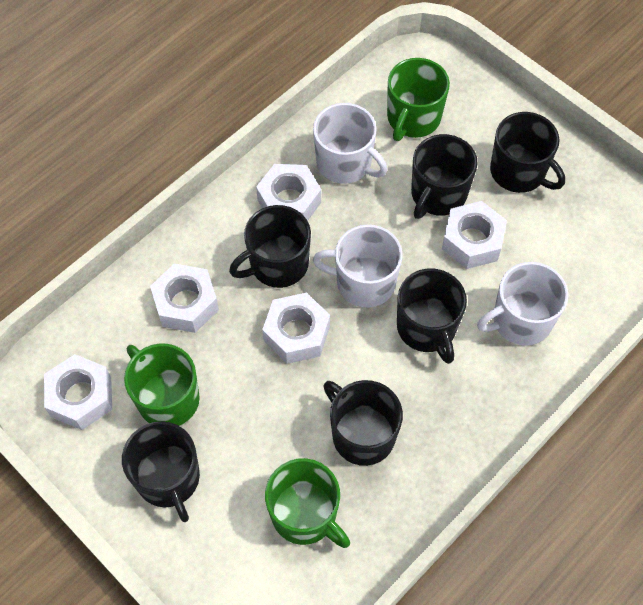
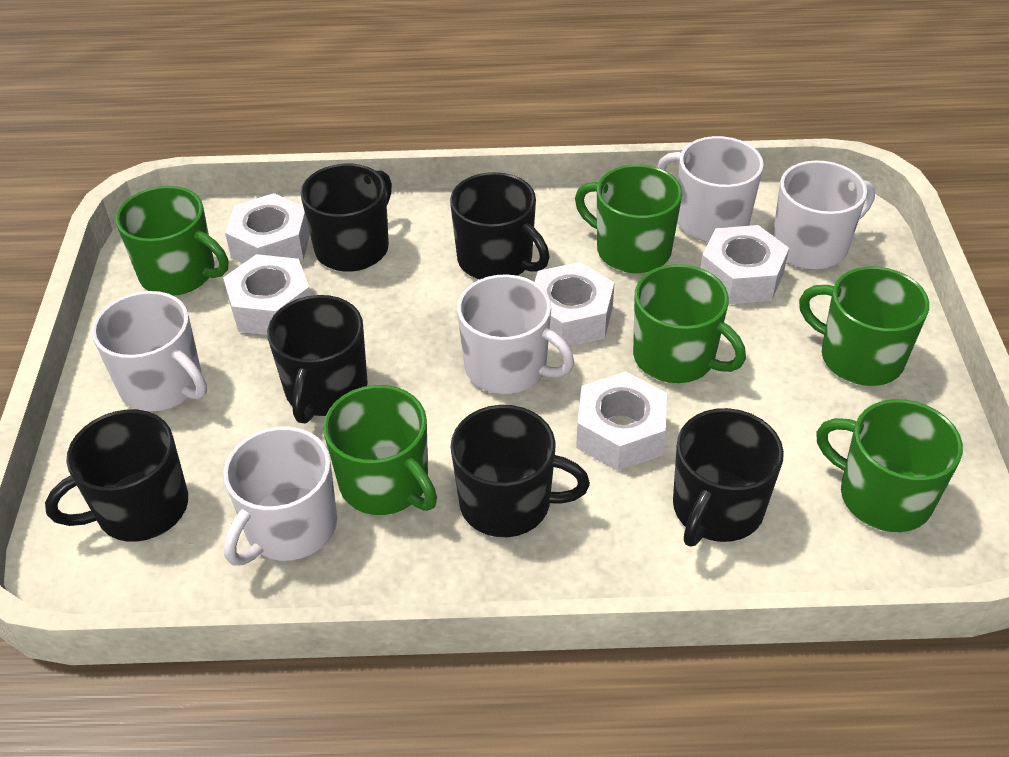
green mug: [124,343,200,426] [265,458,350,548] [387,58,450,141] = 3 -> [115,186,228,296] [323,385,437,515] [575,164,682,273] [633,264,746,383] [799,266,929,386] [816,399,963,532] = 6
white mug: [313,103,387,184] [313,225,403,308] [477,262,568,346] = 3 -> [92,291,207,411] [223,426,337,565] [457,274,574,394] [657,136,764,242] [773,160,875,270] = 5

